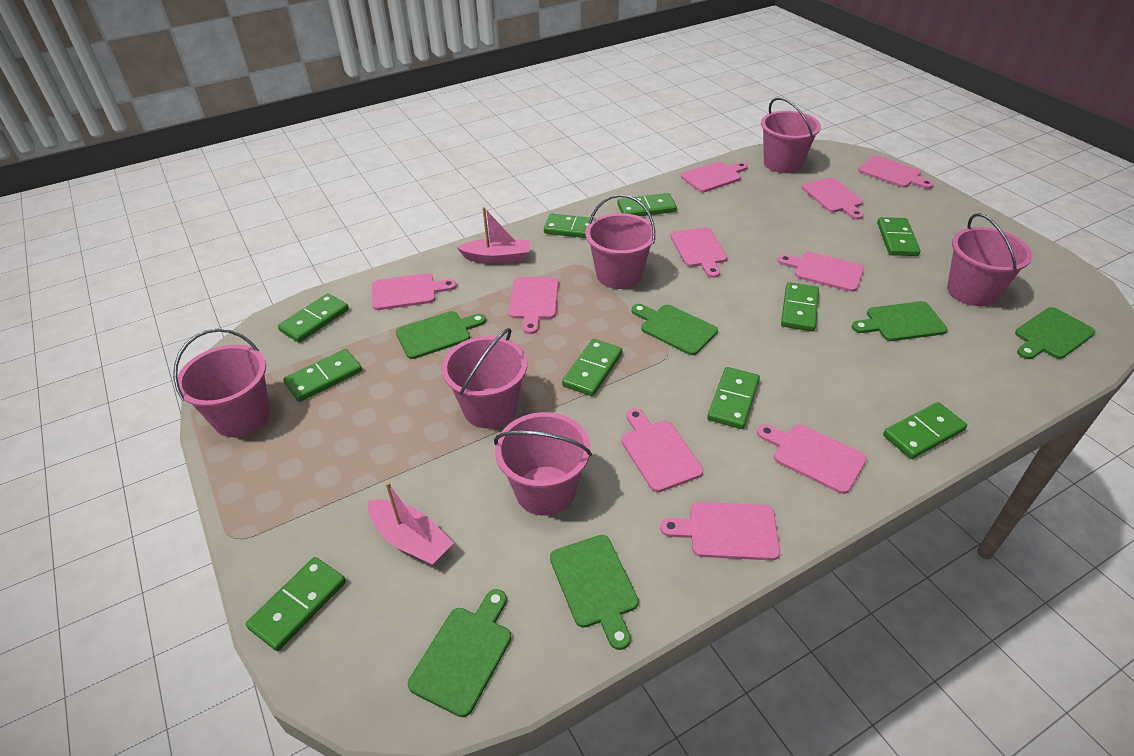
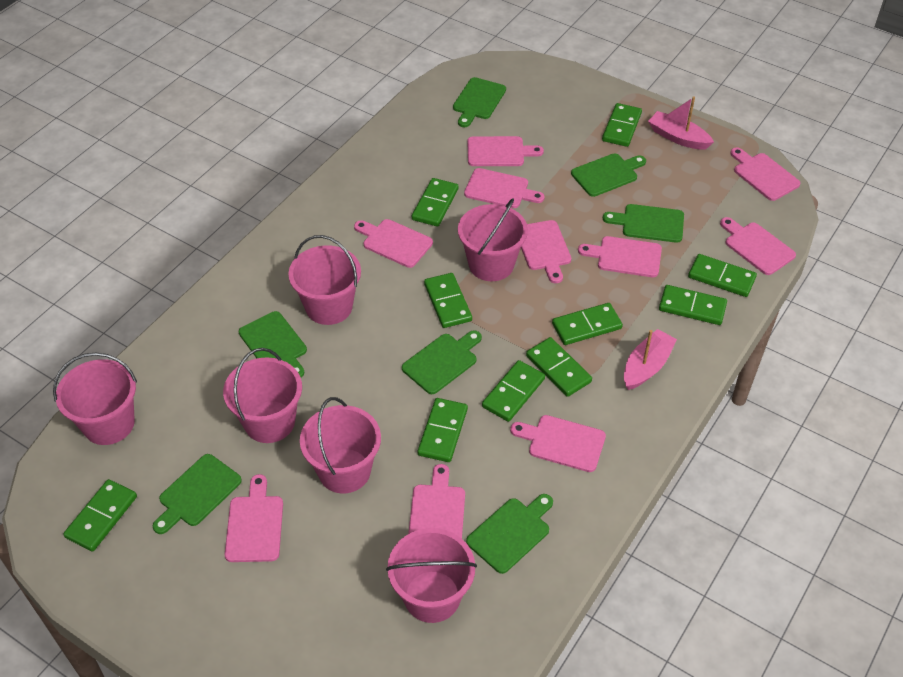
green cutting board: [396,311,486,359] [408,589,511,717] [550,535,639,650] [632,304,718,355] [852,301,948,341] [1015,307,1096,359] = 6 -> [153,454,242,534] [239,311,307,377] [402,330,482,394] [453,77,506,127] [466,494,553,574] [571,153,646,197] [603,204,684,243] = 7

